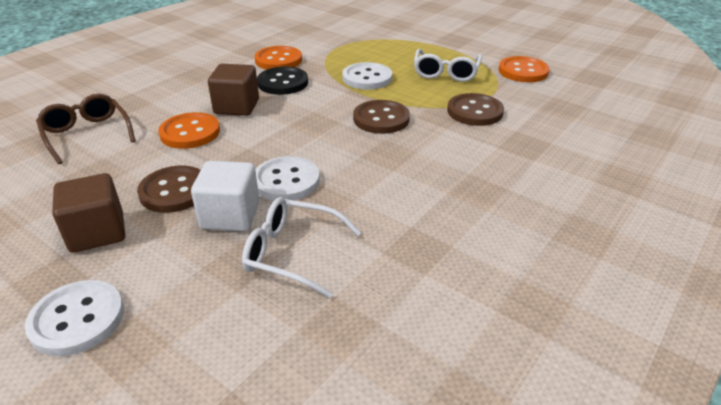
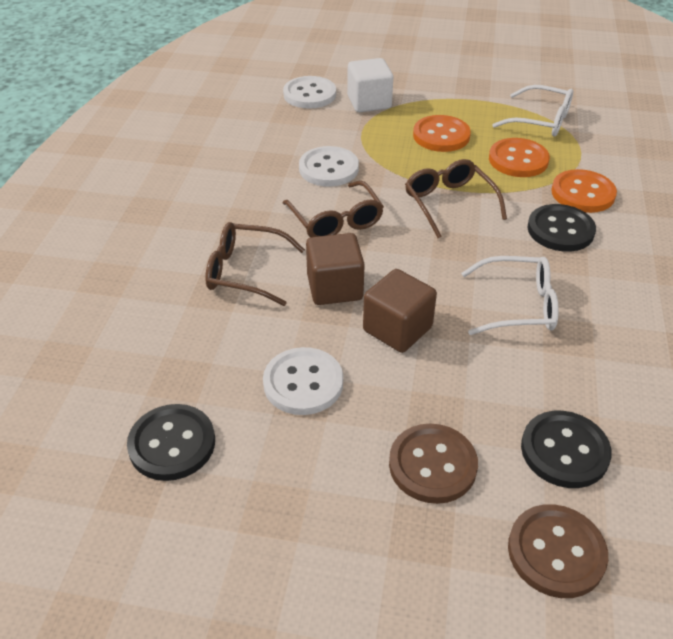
black button: [257,67,308,95] = 1 -> [127,404,215,481] [521,411,612,488] [528,204,596,252] = 3
brown button: [137,166,201,213] [353,100,410,134] [447,93,504,126] = 3 -> [389,424,478,504] [508,504,608,598] = 2
brown glasses: [36,94,135,164] = 1 -> [205,222,305,306] [283,181,384,237] [405,159,507,238] = 3

